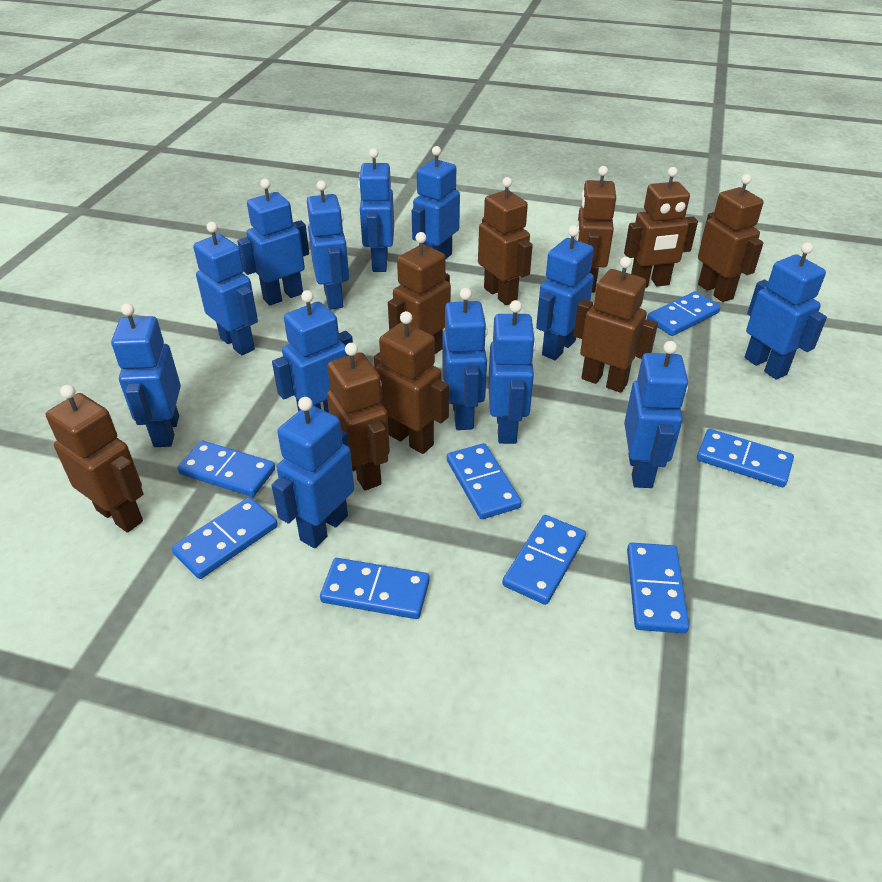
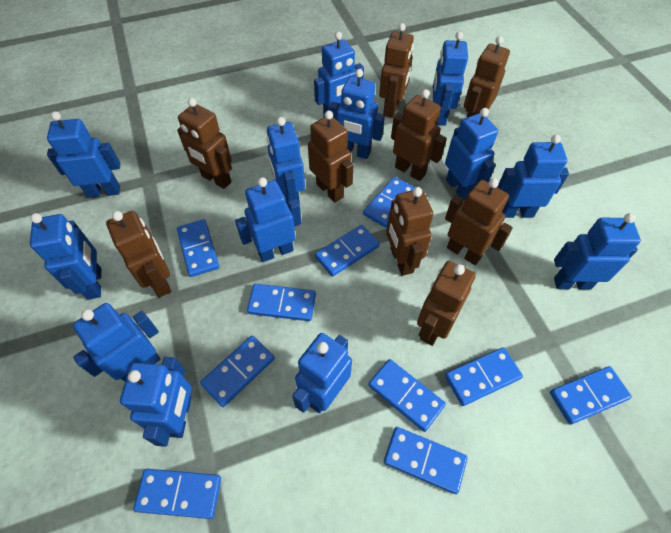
blue domino: [172,497,278,579] [177,441,275,497] [320,558,430,619] [447,443,522,519] [502,515,586,605] [627,543,689,633] [647,291,721,336] [697,429,794,487] = 8 -> [133,469,221,519] [177,219,219,277] [200,336,275,407] [247,284,316,321] [315,225,380,277] [363,177,415,227] [368,359,446,432] [384,427,468,494] [445,347,523,406] [550,366,632,425] = 10

